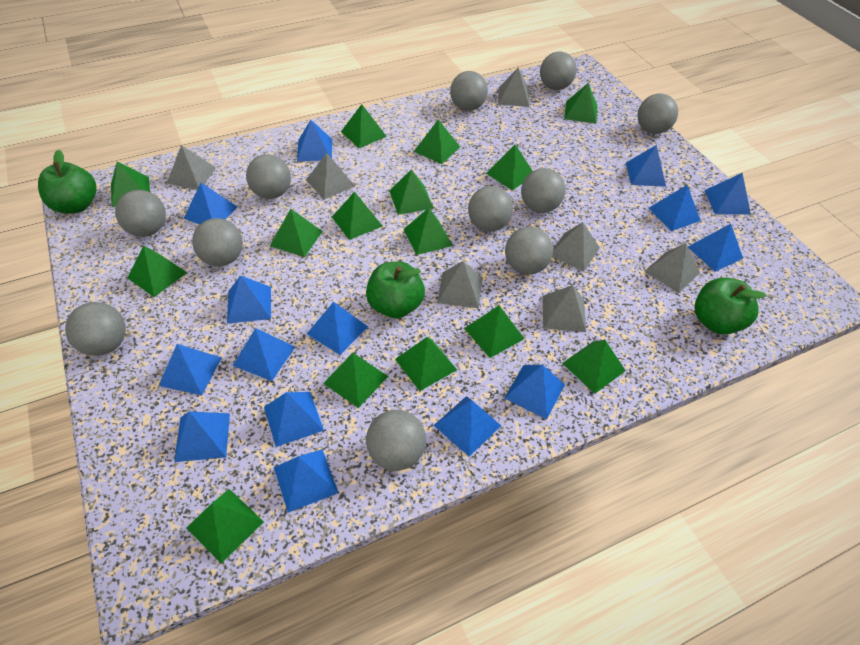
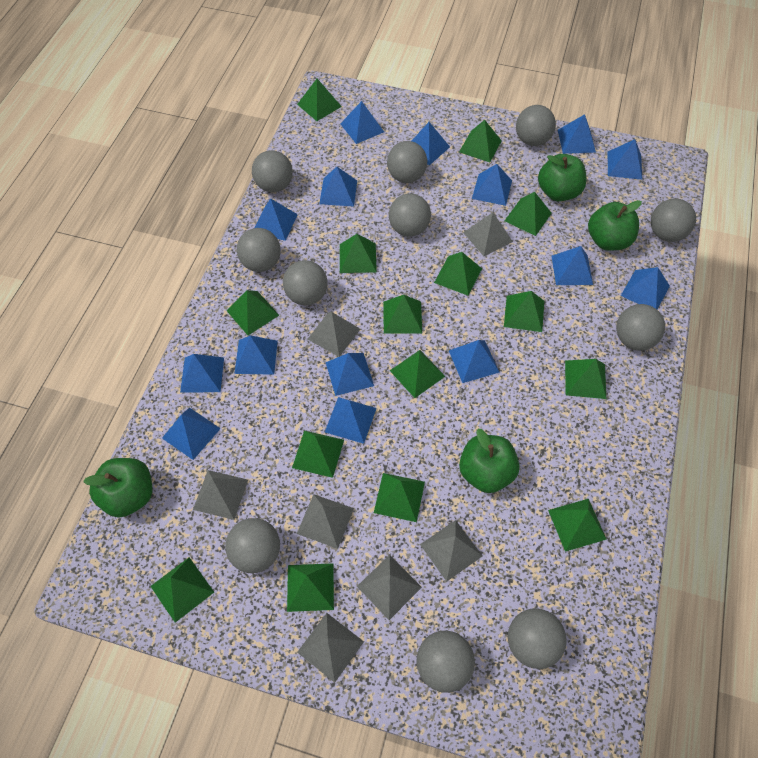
green apple: [38,149,96,214] [366,262,425,318] [694,277,767,335] = 3 -> [83,458,152,518] [459,429,519,493] [538,154,587,201] [588,200,642,251] = 4

